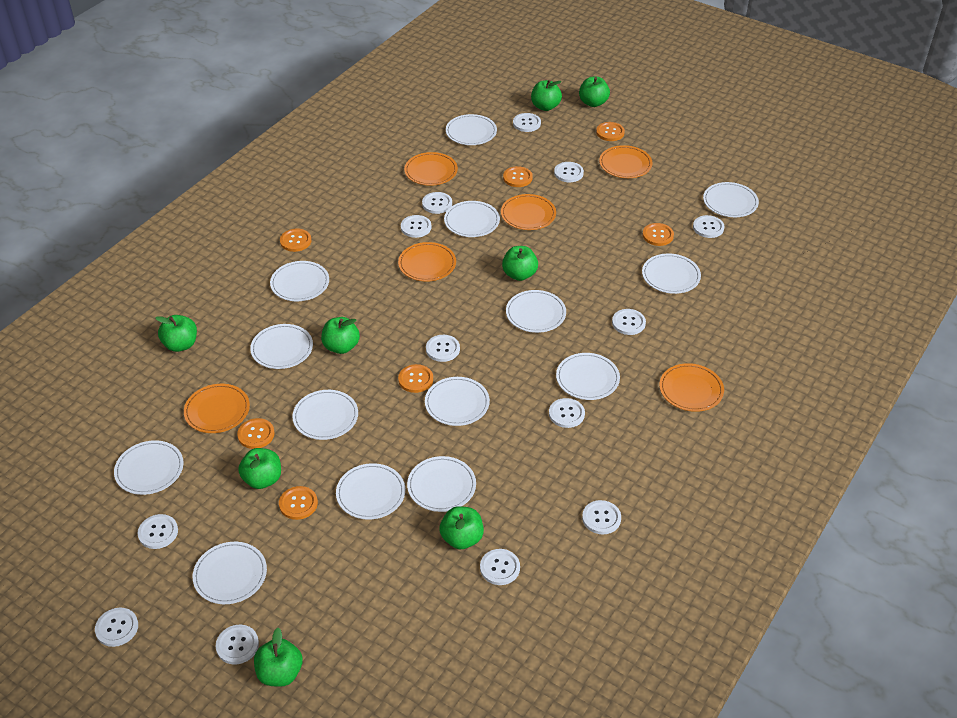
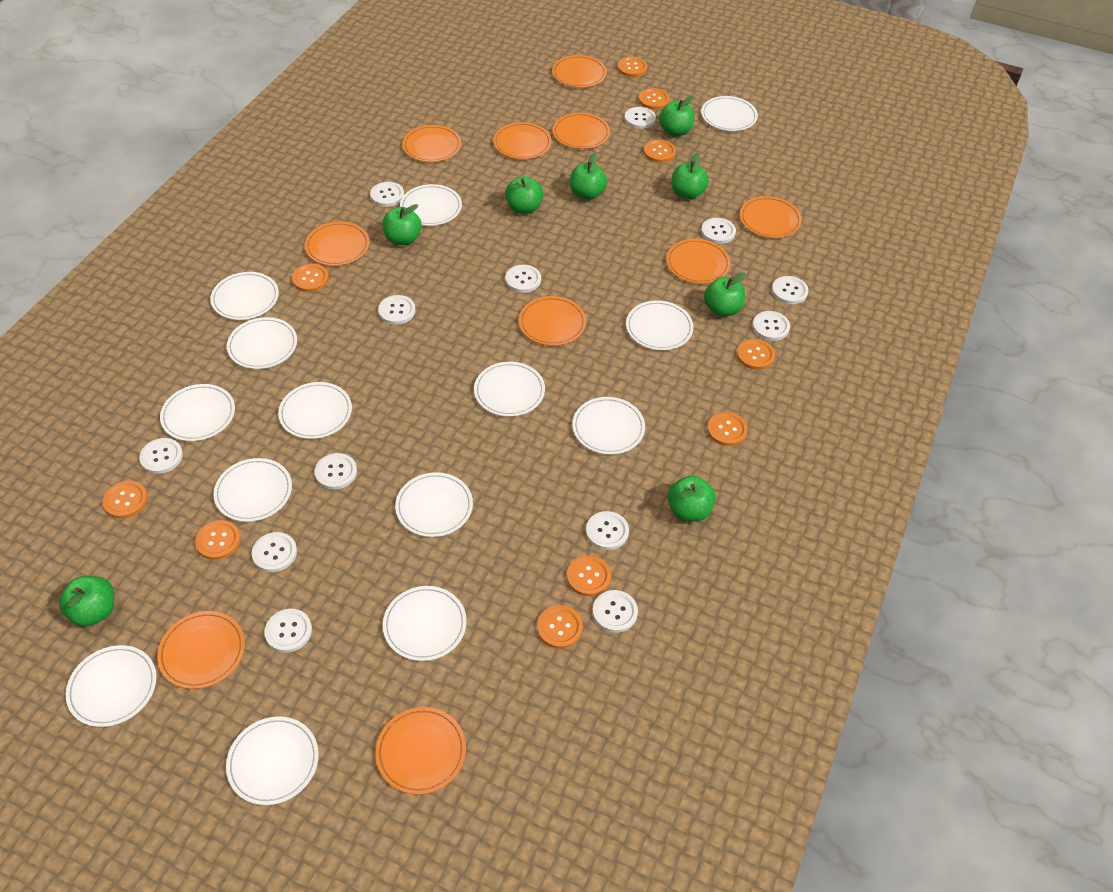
orange button: [237,418,275,449] [279,486,318,520] [280,229,312,252] [398,364,433,393] [503,166,533,187] [596,122,625,141] [642,223,674,246] = 7 -> [103,481,148,519] [195,520,241,560] [292,264,329,292] [537,605,583,649] [567,555,611,596] [617,57,647,77] [639,88,669,110] [644,140,676,163] [707,412,748,446] [737,339,775,370] = 10
orange plate: [184,384,250,433] [398,242,456,282] [404,152,458,186] [501,194,556,230] [599,145,652,178] [659,363,724,412] = 6 -> [157,611,245,689] [305,222,369,266] [375,707,466,794] [402,125,461,162] [493,122,552,159] [519,296,586,346] [552,55,607,88] [552,113,610,149] [666,239,731,284] [740,196,802,238] = 10

